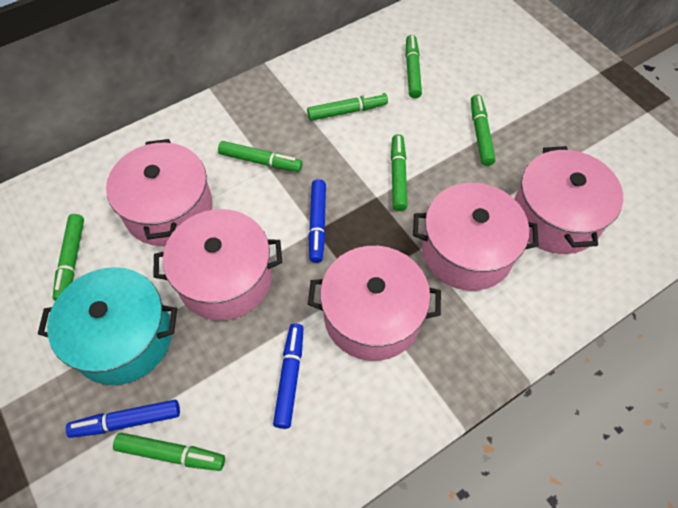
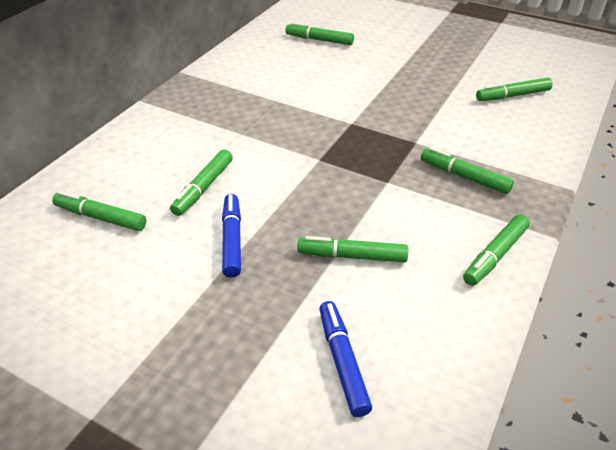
blue marker: [66,400,180,438] [273,323,304,429] [308,179,326,263] = 3 -> [222,194,241,278] [319,301,372,417] = 2
pink pot: [106,139,213,246] [153,209,282,320] [308,246,441,361] [413,183,539,291] [514,146,623,254] = 5 -> none = 0
turquoise pot: [38,267,177,385] = 1 -> none = 0

